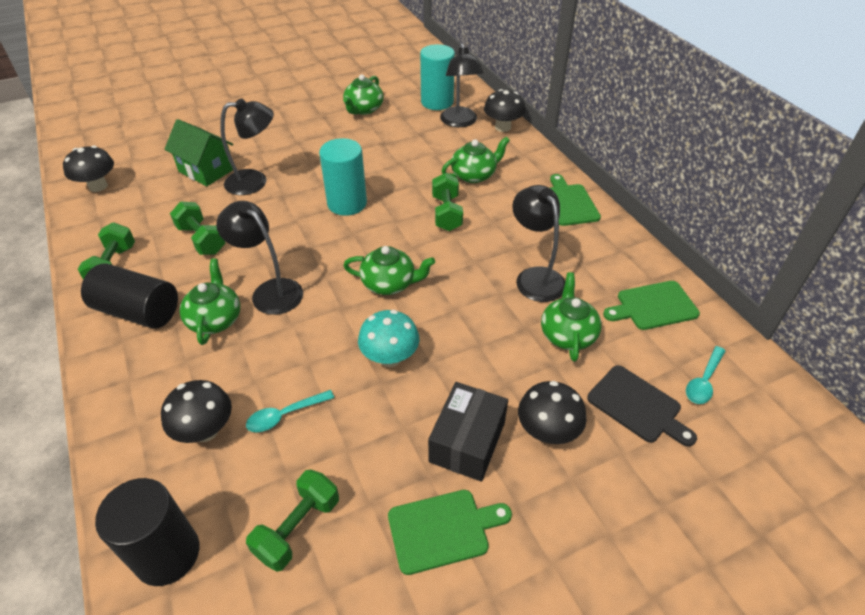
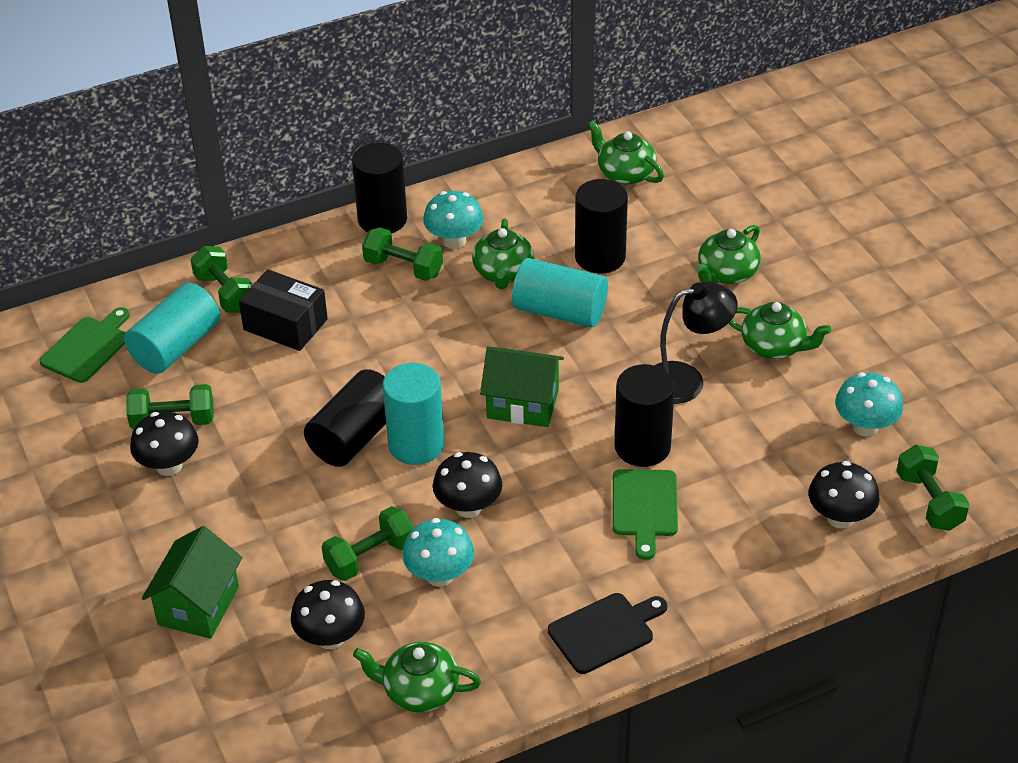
black cylinder: [81,263,178,329] [95,478,200,586] = 2 -> [304,369,386,467] [352,142,407,234] [575,179,628,273] [614,364,675,467] = 4
black lamp: [216,201,303,315] [220,98,274,195] [440,43,484,127] [512,185,565,302] = 4 -> [654,282,738,404] = 1
green cutting board: [388,490,512,575] [550,174,601,226] [603,281,700,330] = 3 -> [40,307,130,383] [613,469,678,560] = 2
green dumbbell: [78,222,135,279] [170,201,226,255] [246,470,339,572] [432,173,463,231] = 4 -> [126,384,214,430] [190,246,253,313] [322,506,414,581] [362,227,443,281] [896,445,970,531] = 5
green house: [164,119,234,186] = 1 -> [142,526,243,639] [480,347,564,427] = 2
turquoise cylinder: [319,138,367,216] [420,44,455,110] = 2 -> [124,283,220,374] [383,363,444,465] [512,258,608,328] = 3
turquoise mushroom: [358,310,419,367] = 1 -> [402,518,474,587] [423,191,484,249] [835,372,903,437] = 3
turquoise spoon: [246,390,334,432] [686,346,725,404] = 2 -> none = 0

